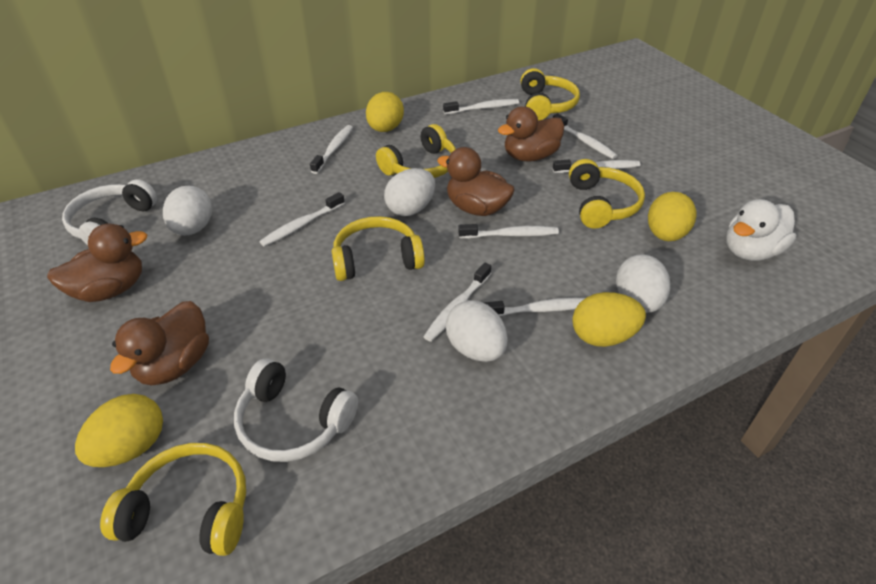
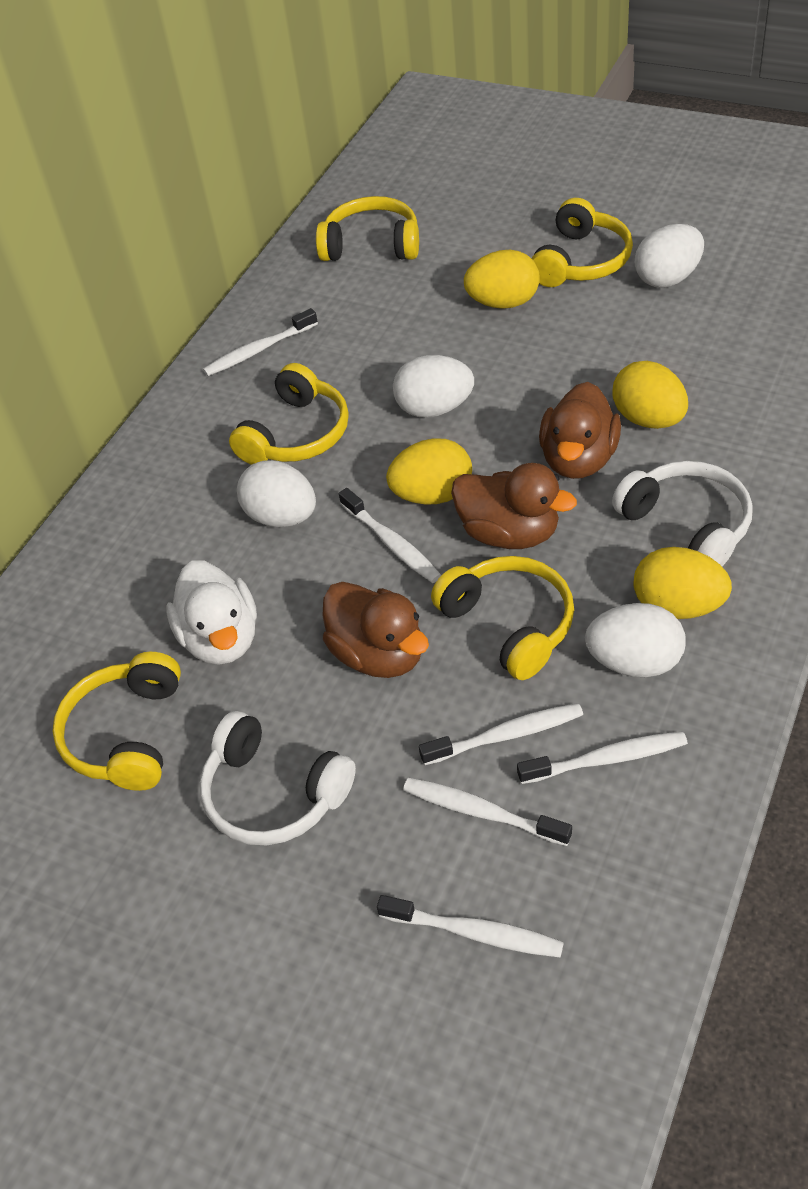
brown duck: [47,223,147,302] [110,301,209,385] [437,147,515,216] [498,106,564,162] = 4 -> [322,582,429,678] [451,463,577,549] [539,382,621,479] = 3
white toothbrush: [259,192,345,247] [310,125,353,174] [423,262,491,342] [443,99,519,114] [458,224,559,239] [484,298,585,316] [553,113,618,159] [553,160,640,173] = 8 -> [203,308,318,376] [339,488,442,583] [377,895,564,957] [403,778,572,846] [419,703,583,765] [517,731,688,784] = 6

